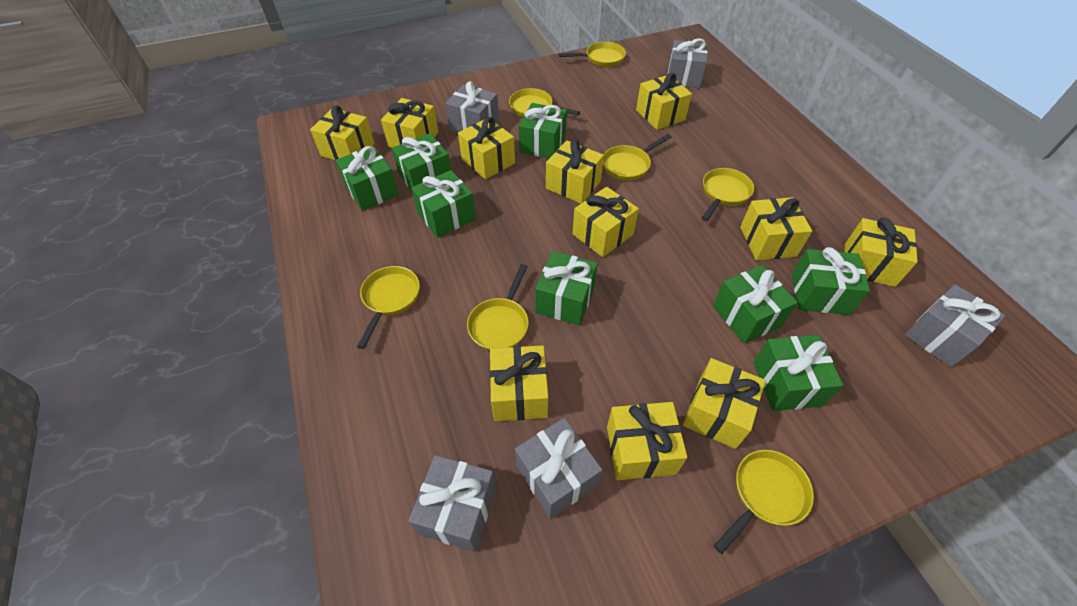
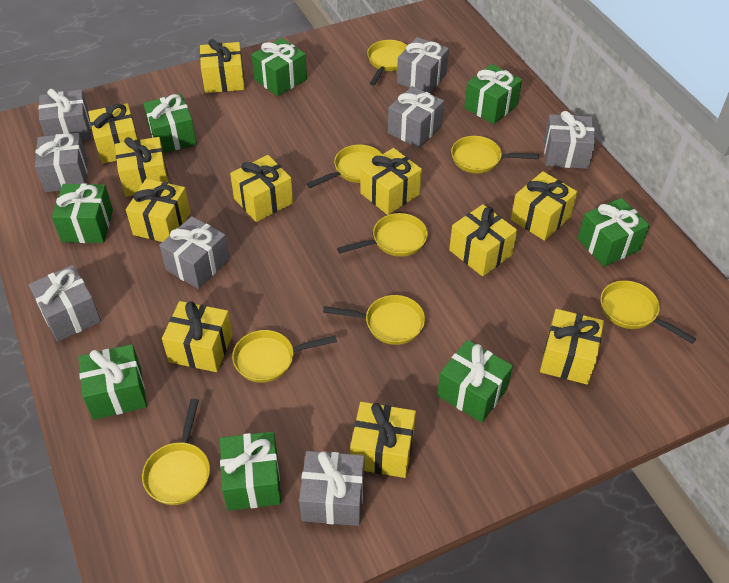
grey gift: [409,455,496,552] [445,81,499,132] [515,418,602,519] [668,38,707,88] [905,284,1005,367] = 5 -> [28,265,101,342] [35,133,87,192] [39,89,91,141] [159,216,230,289] [299,451,364,526] [388,86,444,148] [397,37,449,93] [544,111,596,169] = 8
yellow pan: [357,266,420,349] [467,264,529,351] [509,88,580,117] [559,42,626,67] [603,134,671,181] [702,168,754,221] [714,450,814,554] = 7 -> [142,399,210,505] [232,330,337,383] [307,144,382,188] [323,295,425,345] [337,213,428,257] [367,40,407,85] [451,136,539,174] [601,281,696,344] = 8

